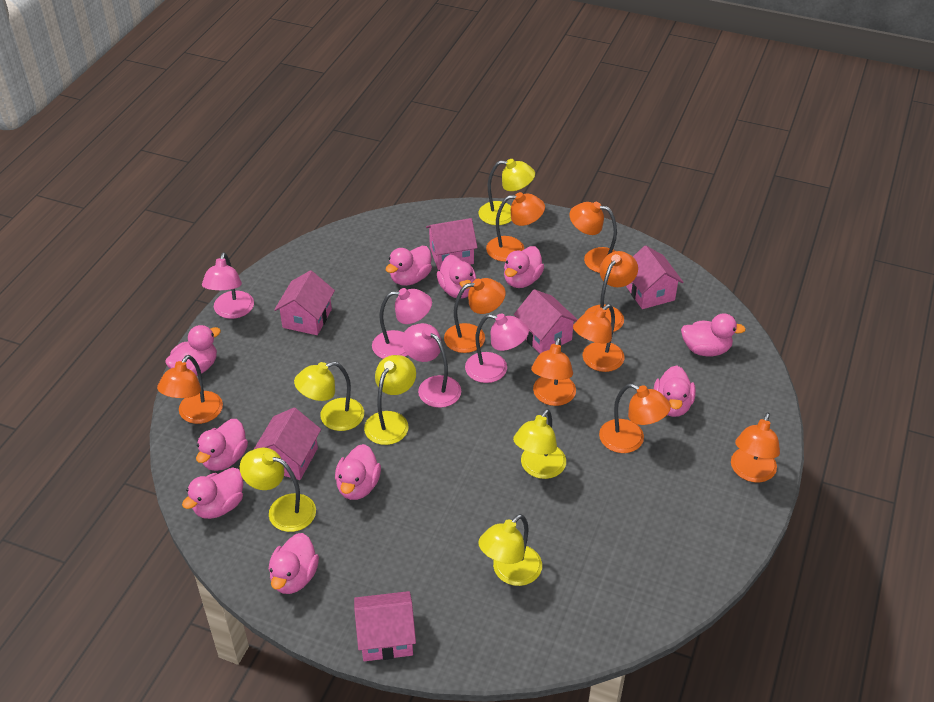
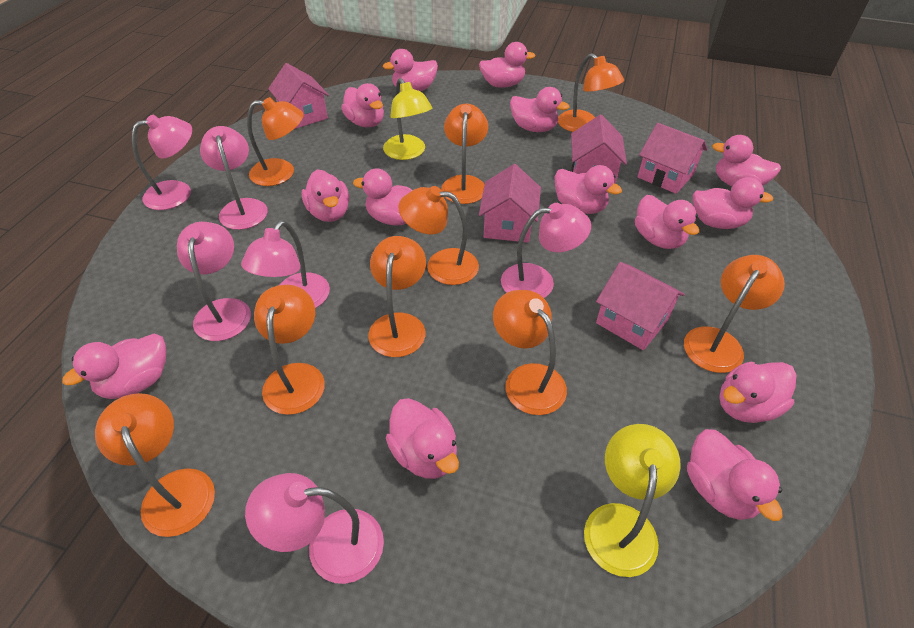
pink duck: [165,325,221,376] [182,467,243,519] [196,419,248,471] [269,533,319,594] [335,444,381,500] [386,246,432,286] [437,254,476,299] [504,246,544,288] [654,365,696,417] [681,313,746,356] = 10 -> [62,333,166,399] [302,170,349,222] [341,83,384,127] [353,168,413,226] [383,49,438,91] [386,398,459,479] [479,42,535,88] [510,87,570,132] [555,165,622,214] [635,195,699,249] [687,429,782,521] [693,177,773,229] [712,135,781,186] [719,362,796,423] = 14
pink house: [253,408,321,480] [274,270,335,335] [354,591,416,661] [426,218,478,270] [514,289,578,353] [626,245,683,309] = 6 -> [268,63,329,129] [479,164,541,243] [571,115,627,184] [596,262,685,350] [638,123,708,194] = 5
pink lamp: [202,252,254,319] [372,288,432,359] [402,323,461,408] [465,313,529,383] = 4 -> [132,115,192,210] [177,222,251,341] [200,126,268,230] [241,220,330,308] [245,473,384,584] [501,203,591,298] = 6
yellow lamp: [240,448,316,532] [294,361,364,431] [364,355,416,445] [478,514,542,586] [479,159,535,225] [513,409,566,479] = 6 -> [383,78,432,160] [584,424,681,577] = 2

